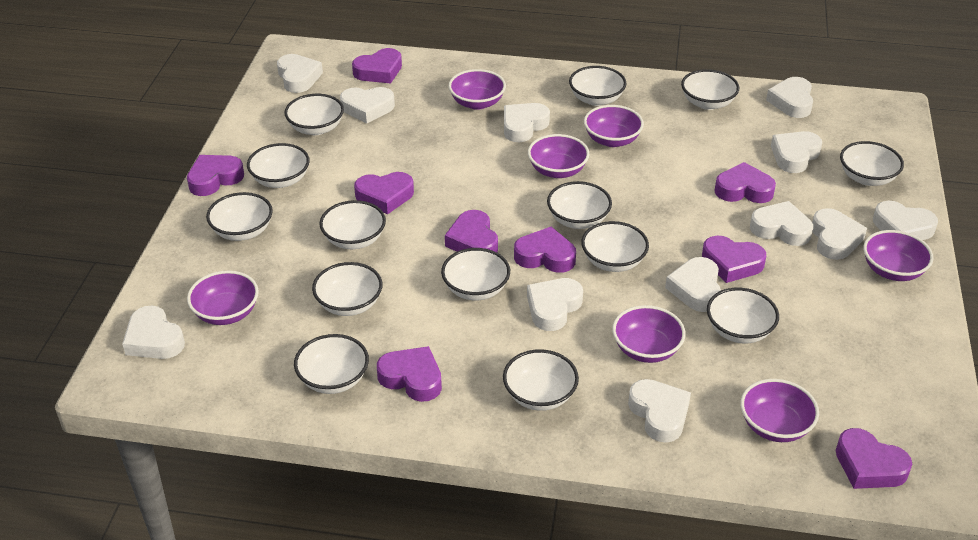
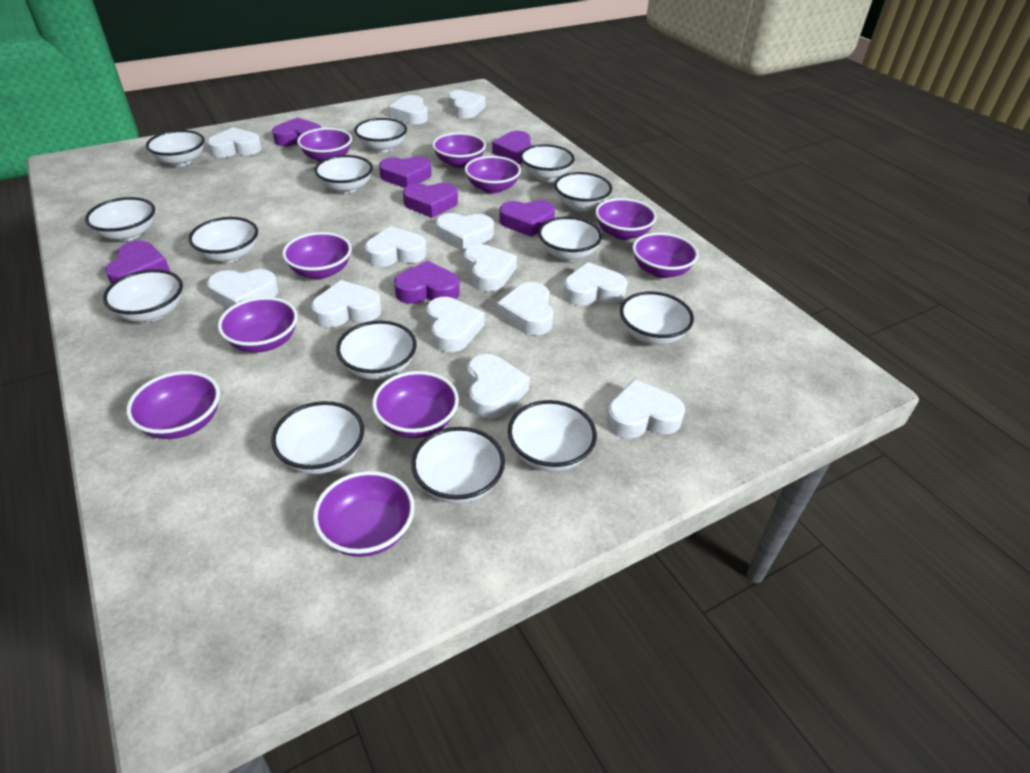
purple bowl: [187,271,259,325] [448,69,506,110] [528,134,590,178] [584,105,644,147] [612,305,686,363] [740,379,819,442] [863,230,933,281] = 7 -> [126,371,220,439] [218,297,298,353] [282,232,352,279] [297,128,352,162] [313,471,415,557] [372,371,459,438] [432,133,486,168] [465,156,521,194] [595,198,657,240] [632,232,698,278] = 10
purple heart: [187,155,244,196] [352,48,402,83] [354,172,414,214] [377,346,442,402] [445,210,498,252] [514,227,576,273] [702,236,766,283] [715,162,776,203] [836,428,912,489] = 9 -> [105,240,170,284] [272,117,322,146] [379,156,432,188] [394,260,460,304] [403,183,458,218] [492,131,532,164] [499,200,555,237] = 7
white heart: [122,306,185,359] [277,54,323,93] [340,87,395,124] [504,103,550,142] [527,278,583,331] [628,379,691,442] [665,257,721,312] [750,201,813,246] [766,77,813,118] [771,131,822,173] [812,208,867,260] [873,201,938,240] = 12 -> [207,127,262,158] [207,269,279,308] [311,280,381,328] [365,226,426,267] [389,95,428,124] [426,297,484,352] [436,213,494,251] [448,90,486,119] [464,244,517,292] [467,354,530,419] [497,282,553,335] [563,262,627,306] [606,379,685,439] = 13

